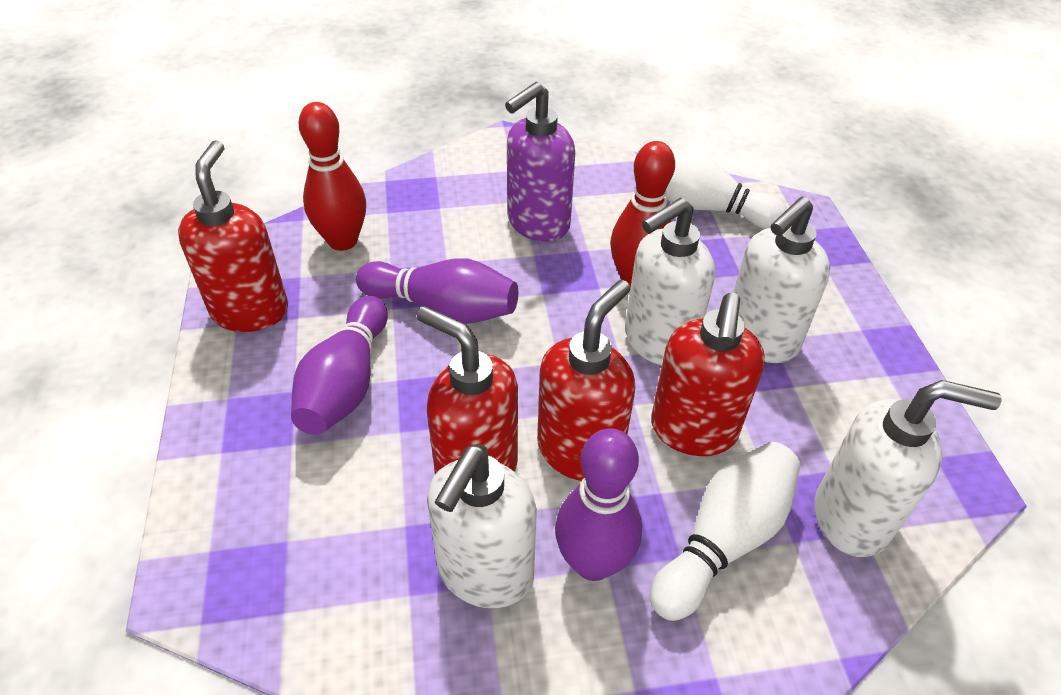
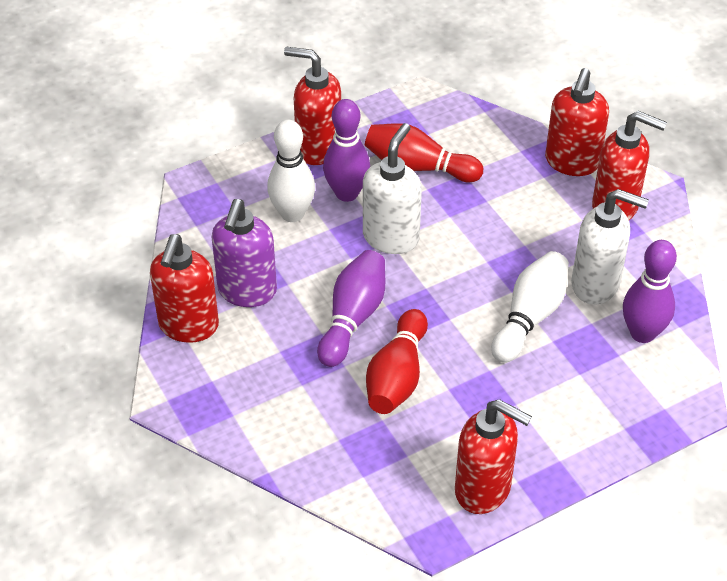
red soap dispenser: [178,140,288,332] [417,306,518,474] [537,280,636,481] [651,293,765,456] = 4 -> [150,234,219,343] [284,47,341,165] [455,399,532,514] [545,68,609,176] [592,111,667,220] = 5
white soap dispenser: [427,444,537,608] [625,198,715,365] [733,197,831,363] [815,380,1002,557] = 4 -> [363,123,422,254] [571,189,649,305] = 2

